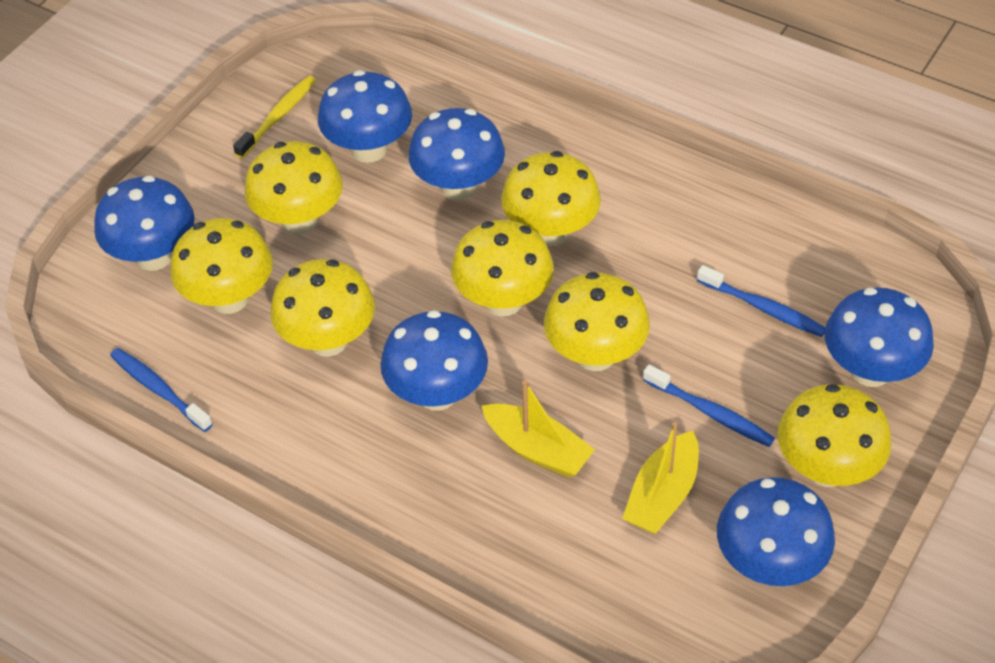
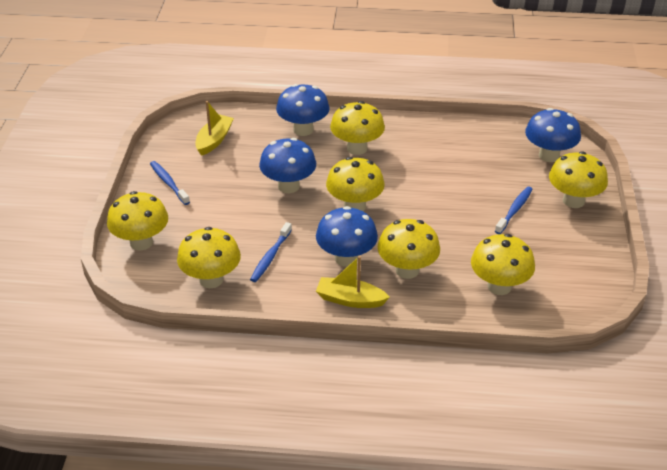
blue mushroom: [94,176,195,271] [318,70,412,163] [380,310,488,411] [408,108,505,201] [717,477,835,586] [825,287,934,387] = 6 -> [259,138,316,193] [276,84,330,136] [316,206,378,267] [525,108,581,162] = 4
yellow toothbrush: [233,76,316,158] = 1 -> none = 0

